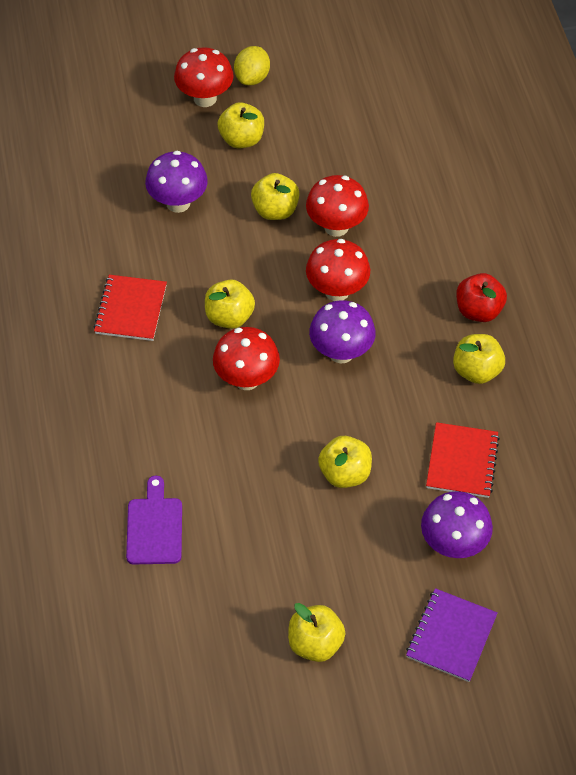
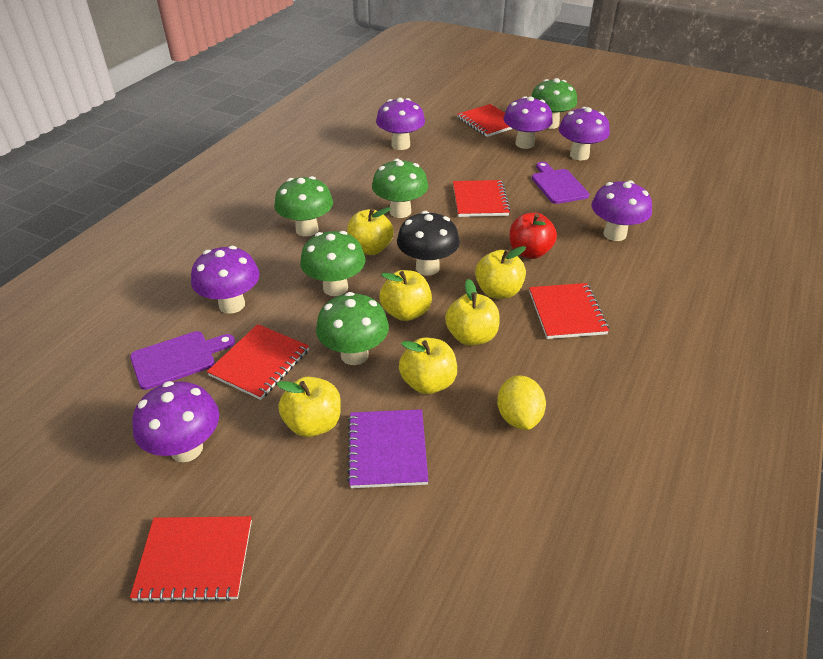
black mushroom: none = 0 -> [397,211,460,276] = 1
green mushroom: none = 0 -> [274,176,333,237] [300,231,366,296] [316,292,389,365] [372,159,428,218] [531,78,577,129] = 5
purple cutting board: [126,476,182,564] = 1 -> [130,331,235,390] [532,162,589,204] = 2
purple mushroom: [145,151,208,213] [309,300,376,364] [421,491,493,558] = 3 -> [132,381,219,462] [191,246,260,314] [376,98,425,150] [503,96,553,149] [559,107,610,160] [592,180,652,241] = 6
red mushroom: [174,47,234,107] [213,327,280,390] [306,175,369,237] [306,239,370,301] = 4 -> none = 0
red notebook: [94,275,167,341] [426,422,500,498] = 2 -> [130,516,252,603] [207,324,309,400] [453,180,511,217] [457,104,513,137] [529,283,609,339] = 5

